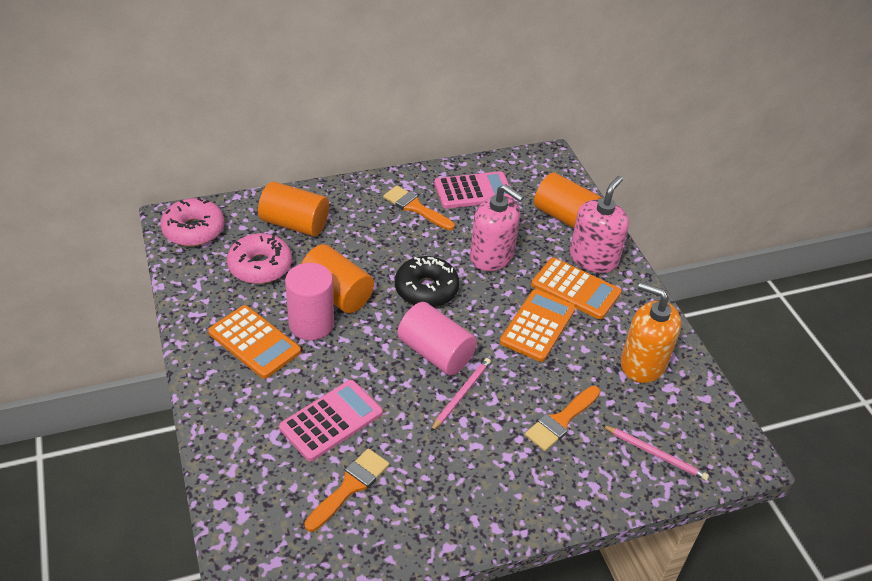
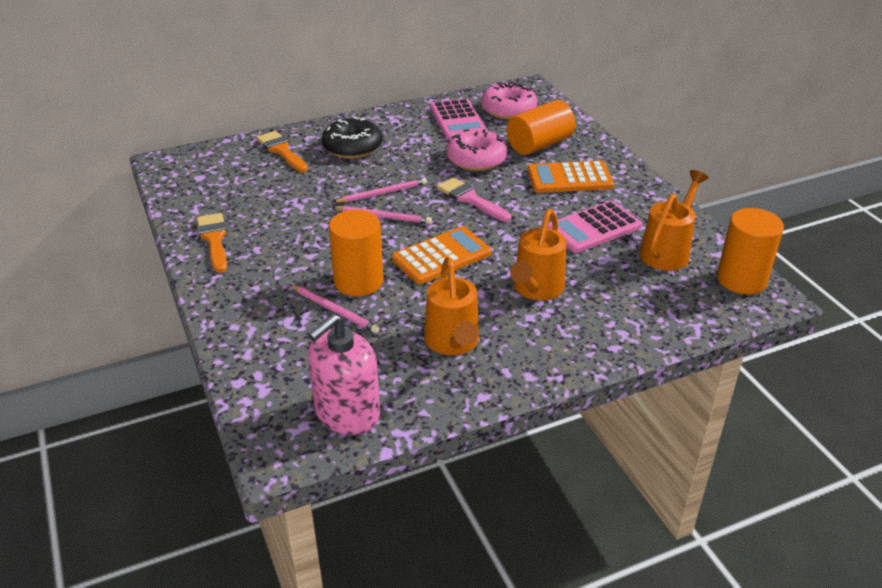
orange brush: [304,448,389,532] [383,186,455,230] [525,386,600,451] = 3 -> [197,213,227,273] [256,131,308,172] = 2
orange calculator: [208,305,301,379] [500,289,576,362] [531,258,621,319] = 3 -> [392,226,492,284] [527,161,614,193] = 2
orange soap dispenser: [621,282,681,383] = 1 -> none = 0
orange watering can: none = 0 -> [424,257,479,355] [510,209,566,300] [640,170,709,271] = 3
pink brush: none = 0 -> [437,177,511,222] = 1
pink cylinder: [285,263,334,340] [397,302,477,375] = 2 -> none = 0
pink pencil: [431,358,491,431] [602,425,709,481] = 2 -> [290,284,379,333] [332,206,432,224] [334,178,427,203] = 3
pink soap dispenser: [470,184,524,271] [570,176,629,273] = 2 -> [308,314,380,435] = 1

